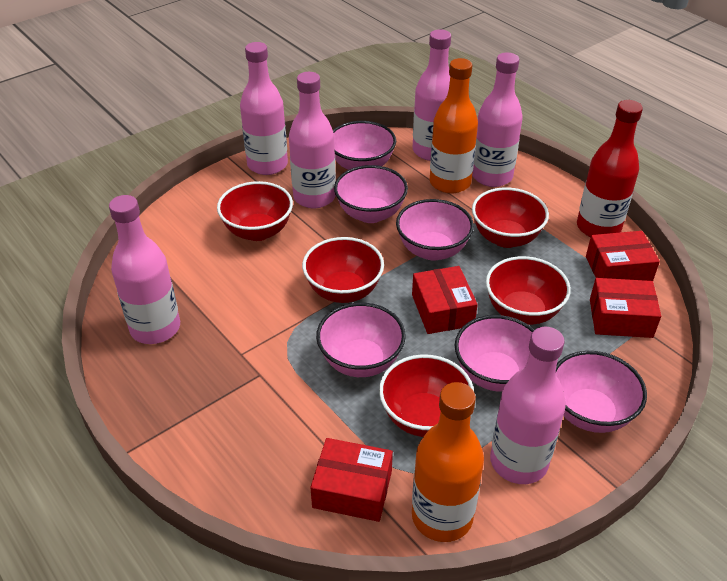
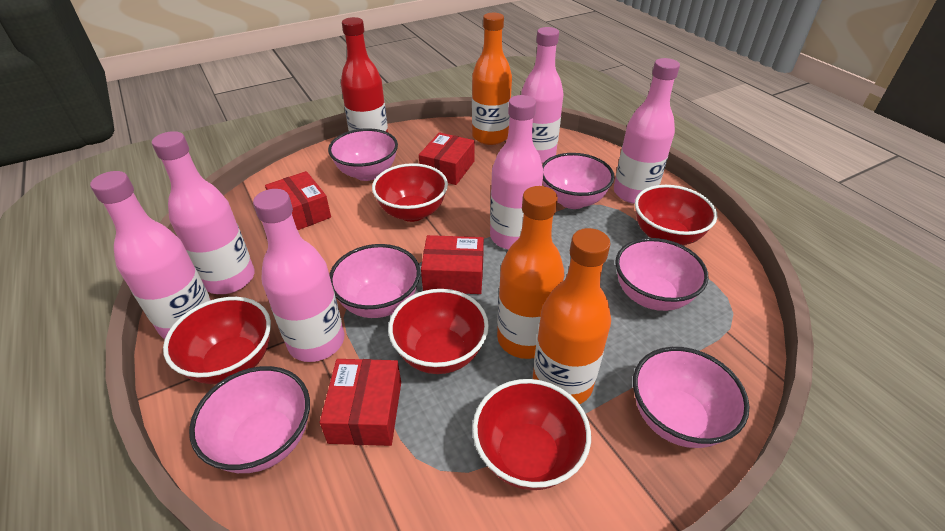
orange bottle: [412,382,484,542] [430,58,478,194] = 2 -> [472,13,512,145] [497,186,564,359] [533,228,611,404] = 3

